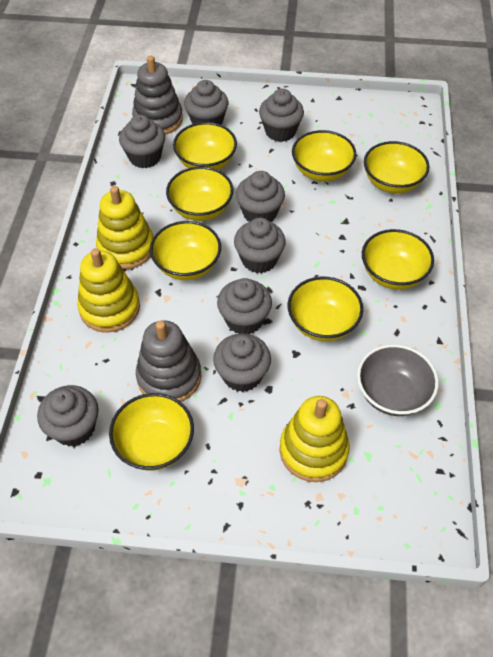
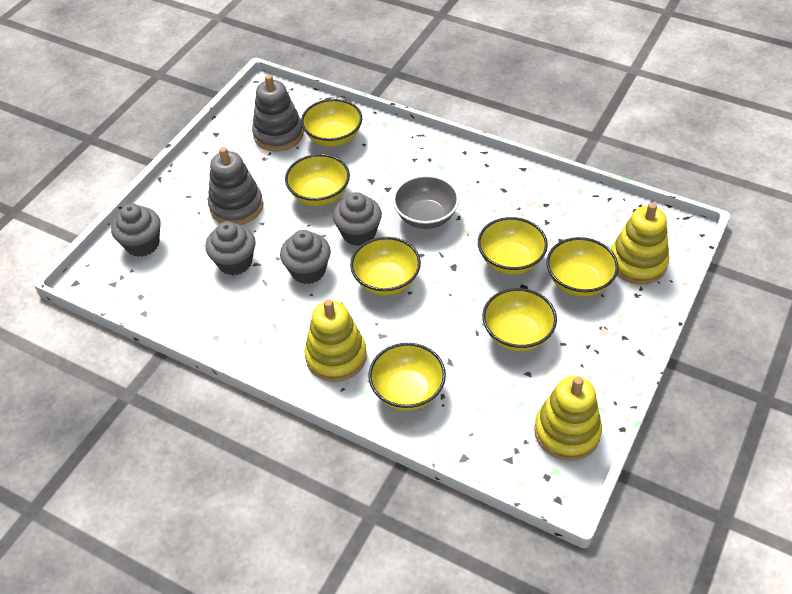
grey cupcake: [37,385,99,446] [119,115,165,168] [184,80,228,125] [213,333,271,392] [217,278,272,334] [234,218,286,273] [236,171,285,222] [259,89,304,142] = 8 -> [111,204,161,257] [205,221,255,275] [280,230,331,284] [333,192,382,246] = 4
yellow bowl: [109,393,194,471] [150,221,221,280] [166,167,233,221] [173,122,237,170] [288,277,363,341] [292,130,356,181] [362,229,434,290] [364,141,430,193] = 8 -> [285,154,350,206] [301,99,362,147] [350,237,421,295] [369,343,446,411] [478,217,548,275] [482,288,557,351] [546,237,618,297] = 7

